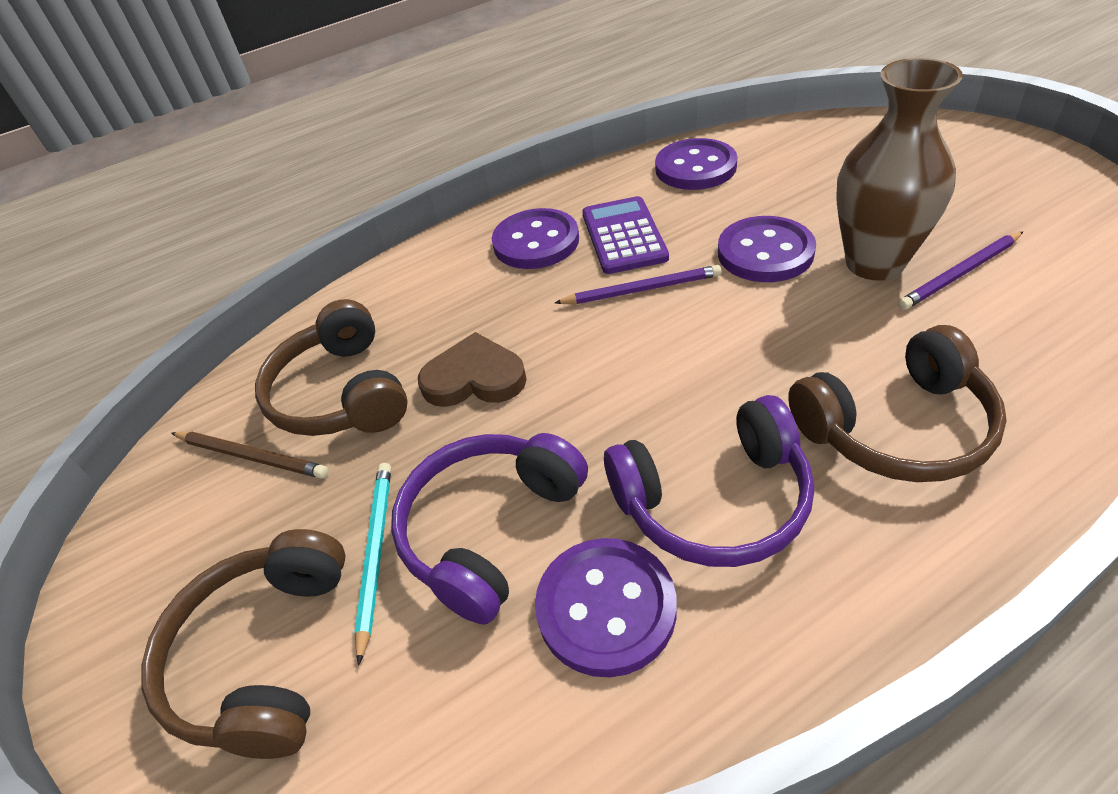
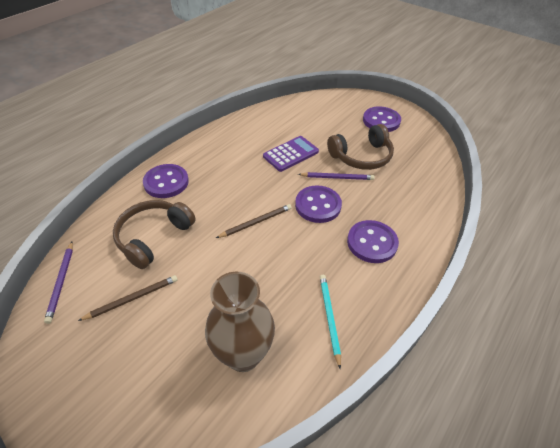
brown headphones: [141,529,345,759] [255,299,408,436] [788,325,1007,482] = 3 -> [113,200,196,269] [327,124,394,170] = 2
brown heart: [418,332,527,407] = 1 -> none = 0
brown pencil: [172,432,328,479] = 1 -> [78,275,178,321] [216,204,292,238] = 2
purple headphones: [391,433,588,625] [604,395,814,567] = 2 -> none = 0

